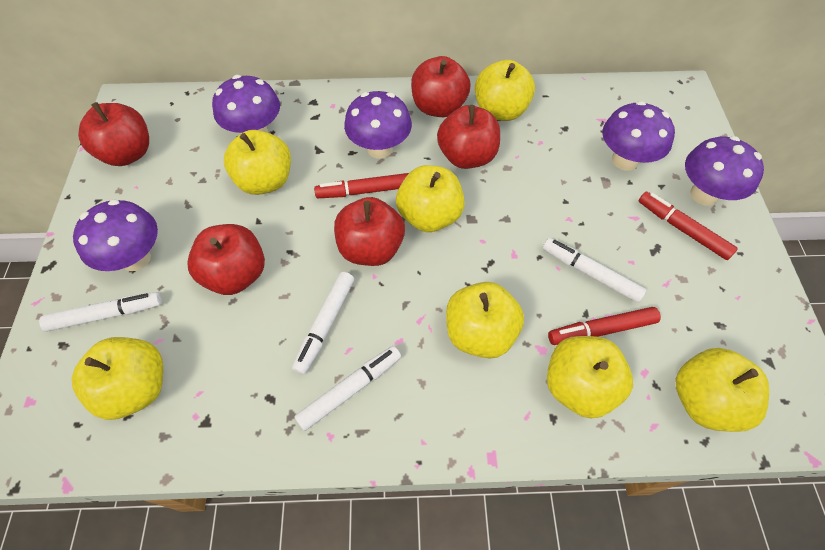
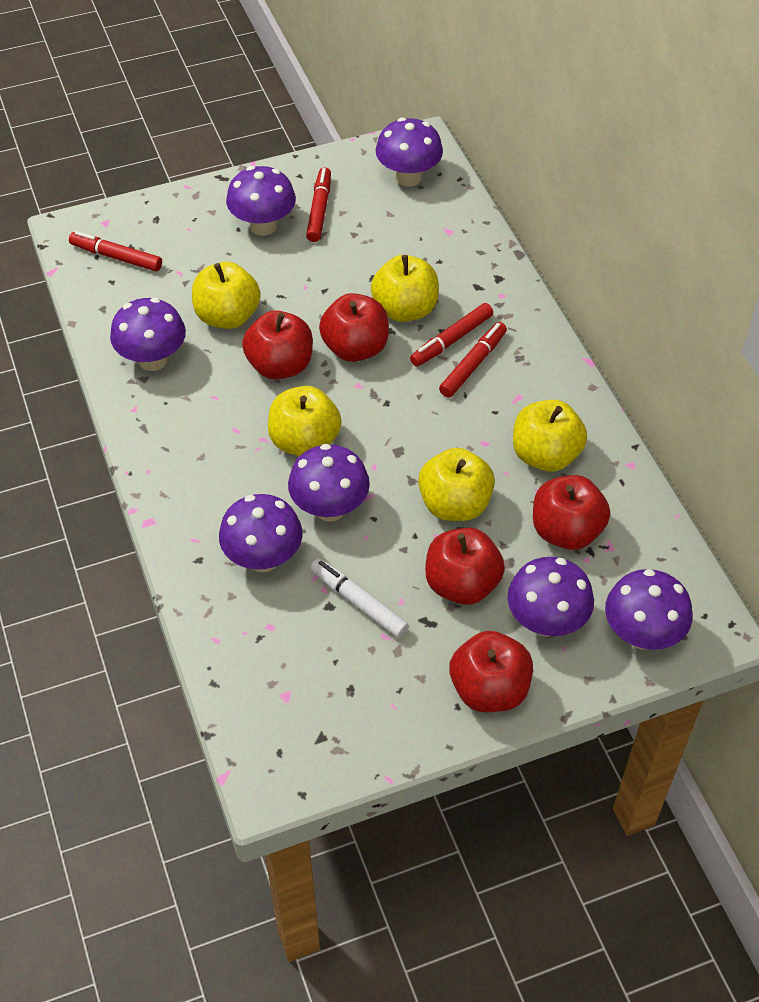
purple mushroom: [73,199,158,271] [212,75,280,133] [344,91,412,159] [603,101,675,171] [685,136,764,206] = 5 -> [110,298,186,371] [219,494,302,572] [226,166,296,236] [288,444,370,522] [376,117,443,187] [507,557,594,637] [605,569,693,650] = 7
red marker: [314,173,409,198] [548,307,661,345] [639,192,738,260] = 3 -> [69,231,162,271] [306,167,331,242] [410,303,493,367] [439,322,507,397] = 4
white marker: [39,292,162,332] [292,272,354,375] [294,346,401,431] [543,238,647,303] = 4 -> [310,558,409,638] = 1
yellow apple: [72,337,163,420] [224,130,291,195] [396,165,465,232] [446,282,524,359] [475,60,535,121] [547,336,633,418] [676,348,769,432] = 7 -> [192,262,261,329] [268,386,342,456] [371,255,439,322] [418,448,495,521] [513,400,587,472] = 5

